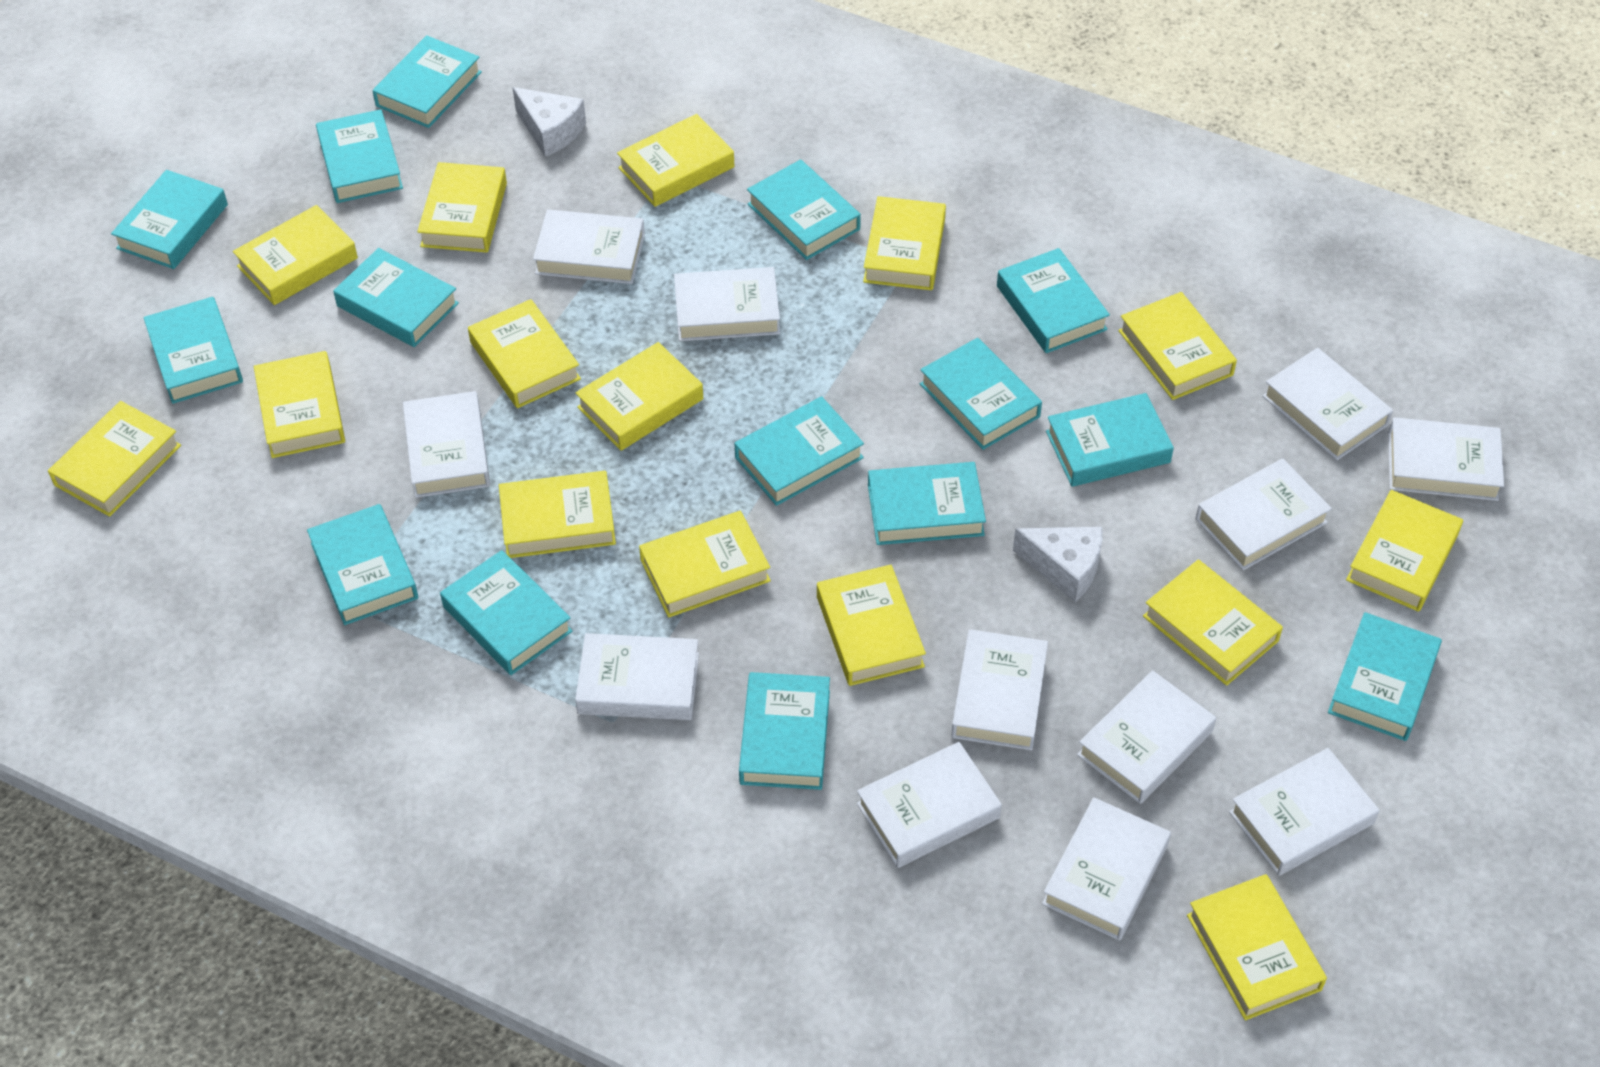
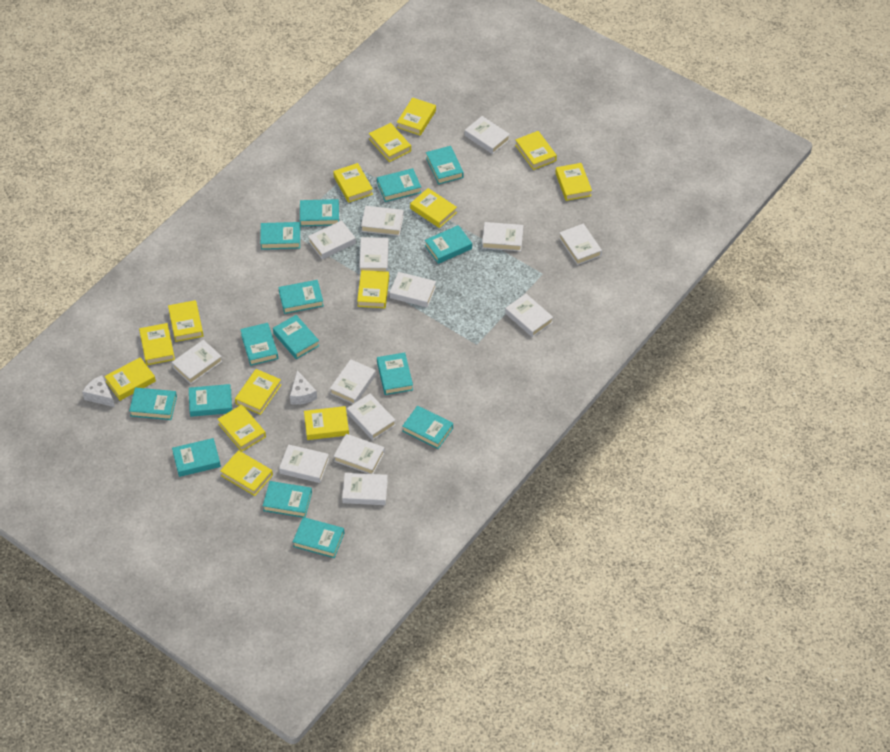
white book: [403,391,490,498] [533,209,645,284] [575,633,699,720] [674,267,780,341] [857,742,1002,868] [951,629,1048,750] [1042,797,1171,941] [1077,670,1216,804] [1195,459,1332,570] [1229,748,1379,876] [1262,348,1393,460] [1388,417,1504,501] = 12 -> [172,340,222,384] [279,444,329,483] [308,220,356,259] [330,359,376,404] [334,434,385,474] [342,473,388,505] [347,394,396,440] [359,237,389,273] [361,206,404,236] [389,272,436,307] [465,116,510,154] [482,222,523,251] [505,294,553,337] [559,224,602,265] = 14
yellow book: [48,401,181,517] [233,205,358,305] [254,351,345,458] [417,162,507,253] [468,299,581,408] [499,471,616,558] [576,342,703,451] [617,114,734,207] [639,511,771,618] [817,565,926,686] [863,196,946,290] [1118,292,1237,400] [1143,559,1283,686] [1187,874,1327,1020] [1346,490,1463,612] = 15 -> [104,357,156,401] [139,323,175,365] [168,300,204,342] [218,405,266,452] [220,450,273,496] [235,369,281,415] [304,406,349,440] [333,163,373,203] [357,270,389,308] [369,123,411,162] [397,98,436,136] [410,188,457,228] [515,131,557,170] [555,163,592,201] = 14

